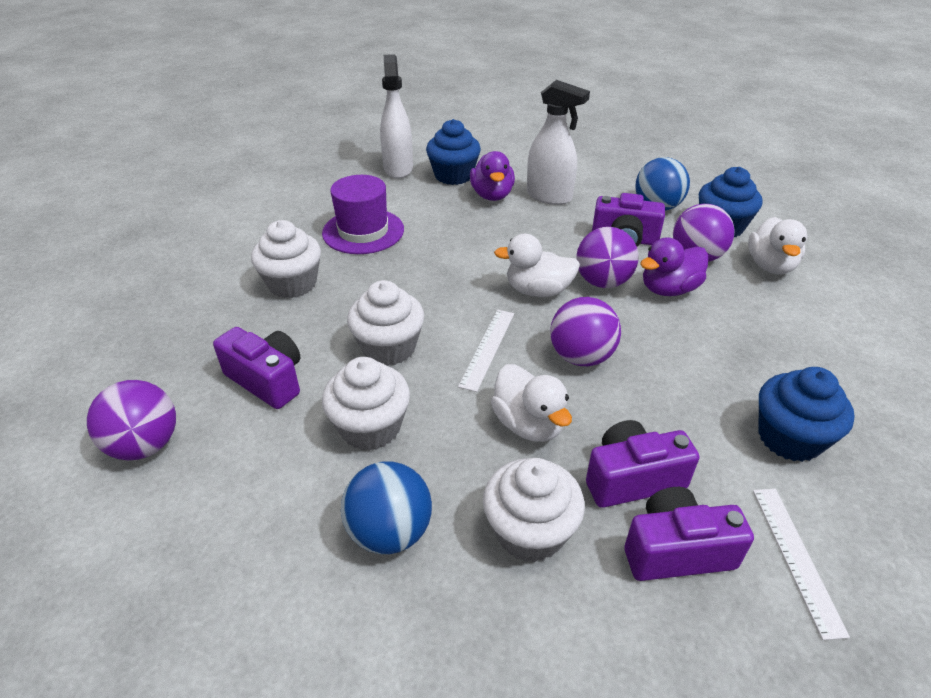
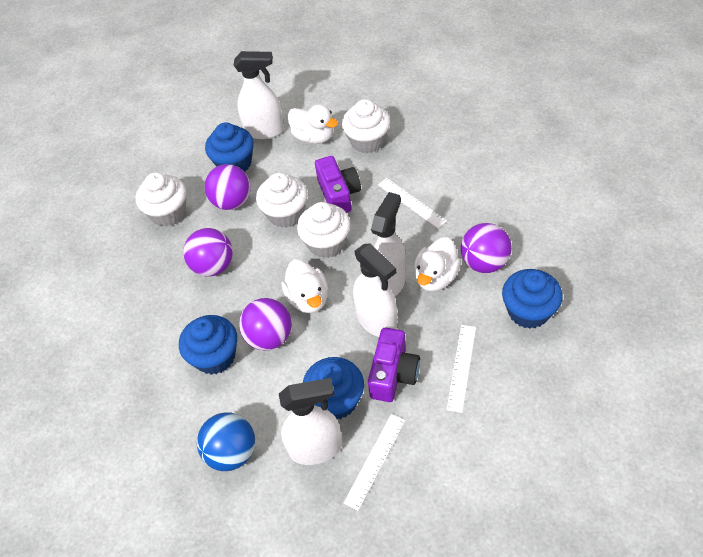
blue ball: [341,461,432,554] [635,157,690,211] = 2 -> [197,413,255,471] = 1
blue cupcake: [426,119,481,185] [699,167,763,237] [759,367,855,462] = 3 -> [179,315,237,375] [205,122,254,172] [303,357,364,419] [502,269,563,329] = 4
purple camera: [213,327,301,409] [586,420,699,508] [592,193,665,247] [624,487,754,581] = 4 -> [315,156,361,213] [368,328,420,402] = 2
purple duck: [470,151,515,201] [640,237,708,296] = 2 -> none = 0
purple hat: [322,175,404,254] = 1 -> none = 0
white ruler: [458,310,514,392] [753,489,850,640] = 2 -> [343,414,405,511] [378,178,447,228] [447,325,476,413] = 3
white spray bottle: [380,54,413,179] [527,80,590,205] = 2 -> [234,51,284,139] [279,378,342,465] [353,243,397,337] [371,192,406,297] = 4

